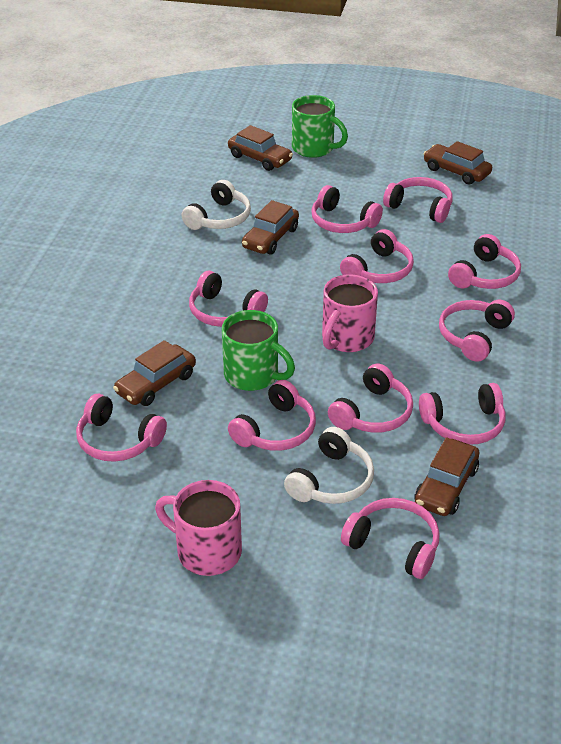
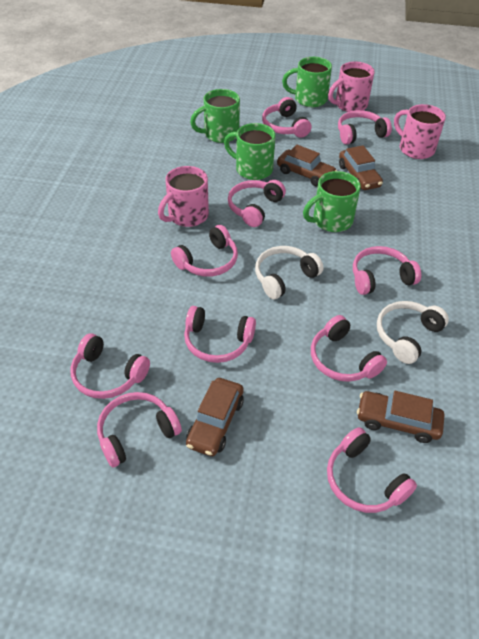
brown car: [113,340,196,406] [228,125,293,171] [242,200,299,254] [415,437,479,516] [423,141,492,185] = 5 -> [186,378,244,456] [277,145,337,187] [339,145,383,190] [357,391,444,443] = 4
green mug: [222,310,295,391] [292,95,348,158] = 2 -> [190,89,240,143] [224,123,275,180] [282,57,332,107] [303,171,361,232] = 4
pink headphones: [76,394,167,462] [189,271,268,327] [228,380,316,451] [311,185,383,233] [328,363,413,433] [340,229,414,283] [341,498,439,579] [383,177,453,223] [419,383,506,445] [439,300,515,362] [448,234,521,289] = 11 -> [71,333,150,399] [97,392,182,467] [171,225,238,277] [184,306,256,363] [228,180,286,227] [262,97,311,138] [311,315,387,382] [327,427,417,513] [338,110,392,145] [353,246,421,295] = 10
pink mug: [155,480,242,576] [322,275,378,352] = 2 -> [158,166,209,227] [328,62,375,112] [394,104,446,159] = 3

